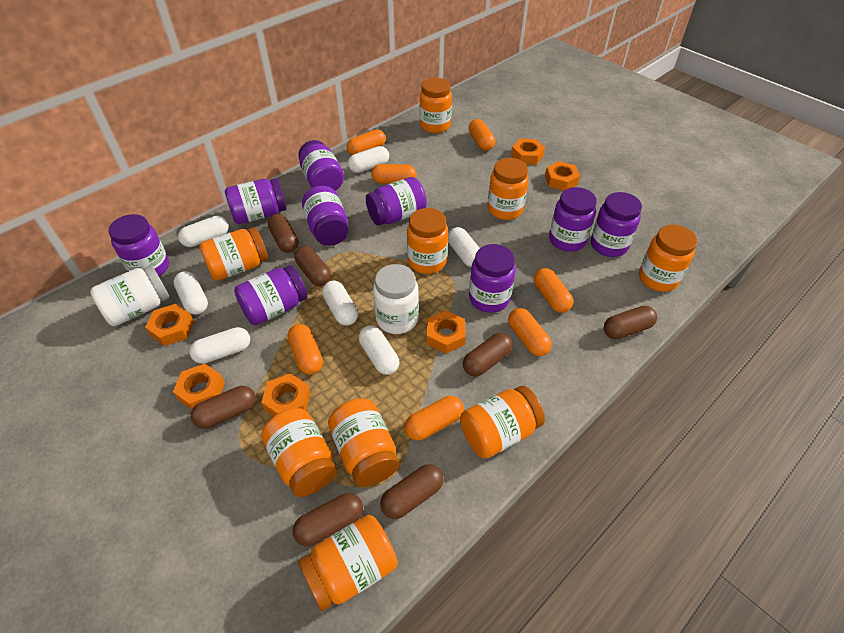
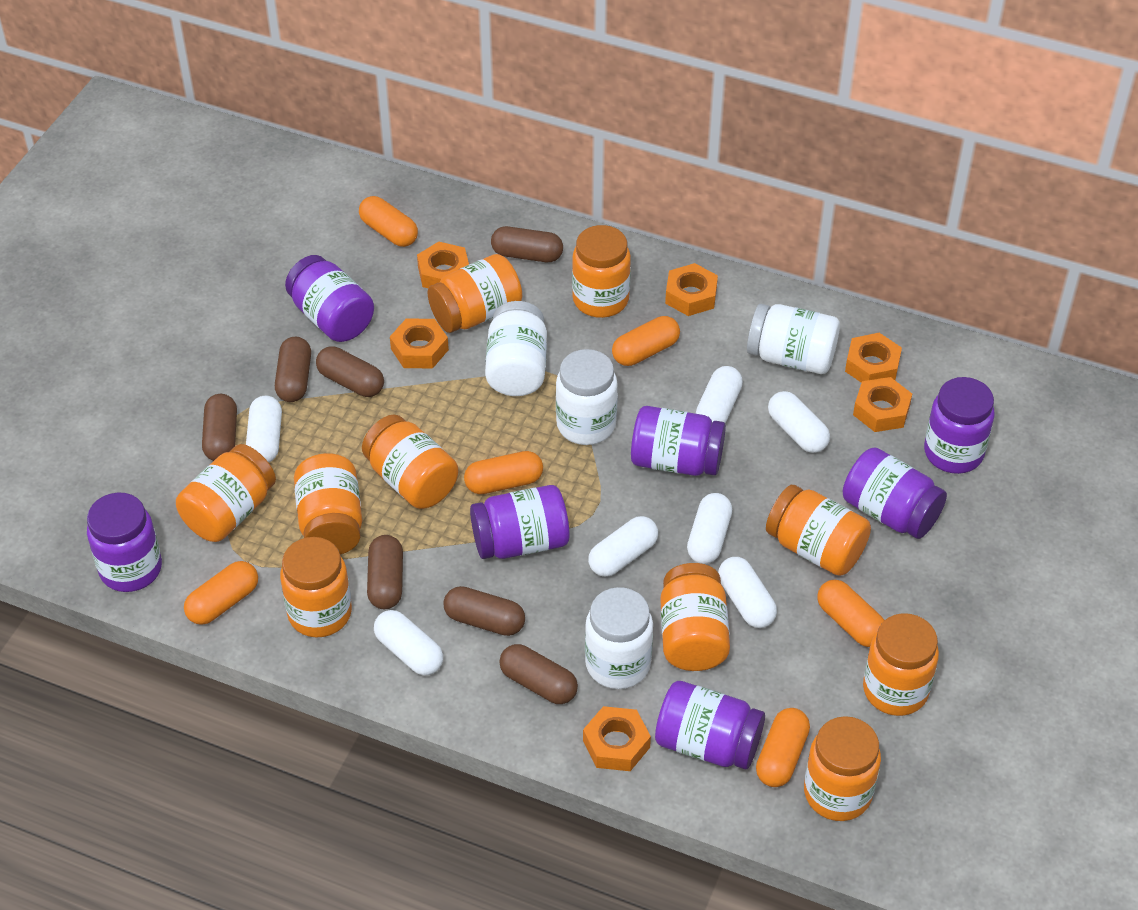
orange capsule: [288,324,323,375] [347,129,386,155] [371,164,417,184] [405,396,464,441] [469,119,495,151] [508,308,552,356] [534,268,573,313] = 7 -> [184,561,258,625] [359,196,418,247] [464,451,543,494] [612,316,680,366] [756,708,810,787] [817,580,885,647] = 6
orange jar: [199,227,268,281] [261,408,337,497] [298,515,398,611] [328,398,399,487] [407,208,448,274] [420,78,452,133] [460,386,545,459] [487,158,529,220] [639,225,697,292] = 9 -> [176,444,276,542] [280,537,352,638] [294,453,362,555] [362,415,458,509] [427,254,522,333] [572,225,631,318] [660,563,730,671] [766,485,871,576] [804,716,881,821] [863,613,939,716] = 10
purple jar: [108,214,169,276] [225,178,286,224] [234,265,307,325] [298,140,344,191] [302,186,349,246] [366,177,427,226] [469,244,516,313] [549,187,597,252] [591,192,642,257] = 9 -> [87,493,162,592] [285,255,374,342] [470,485,569,559] [631,406,726,476] [655,681,765,769] [843,447,947,539] [924,377,995,474] = 7
white jar: [90,265,170,326] [373,264,419,334] = 2 -> [485,301,547,396] [556,349,618,445] [585,587,653,689] [747,304,840,374] = 4

